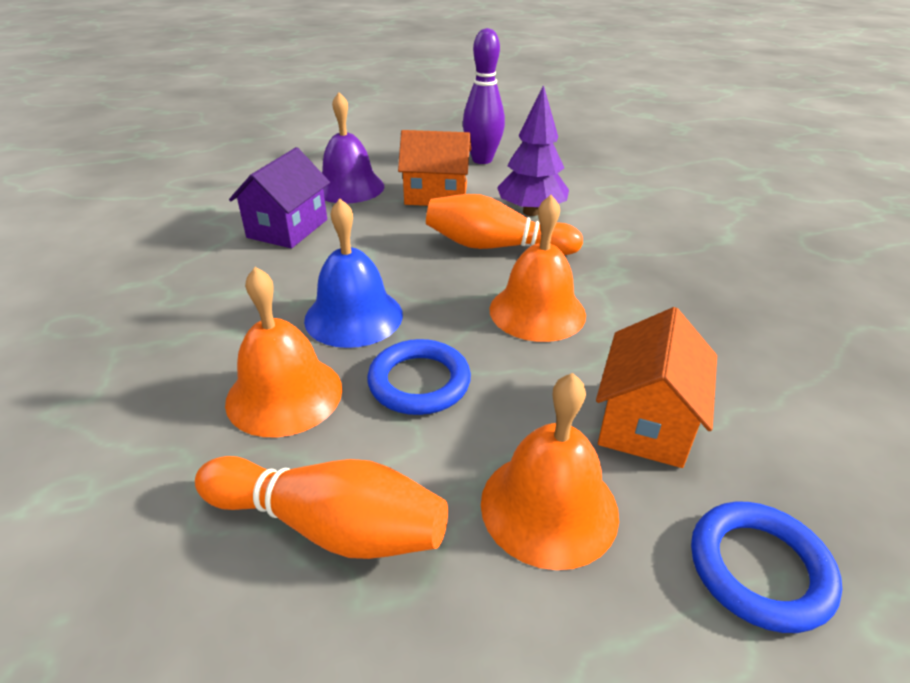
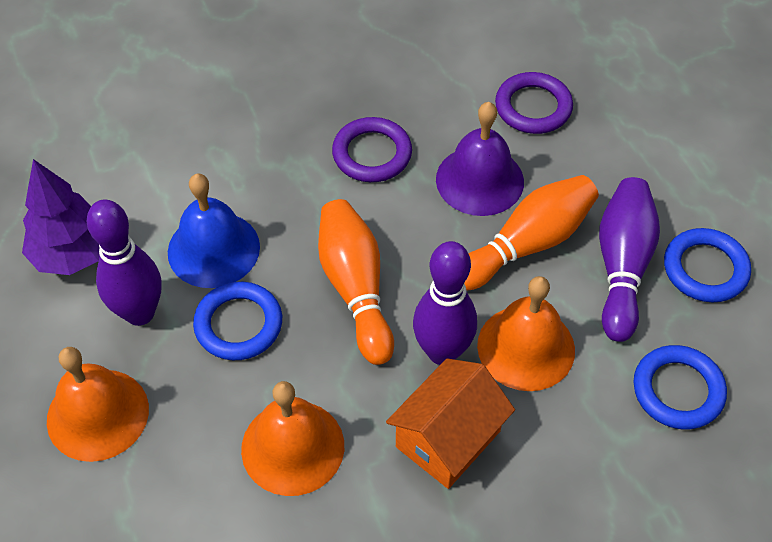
blue ring: [367,339,471,415] [691,502,842,633] = 2 -> [193,282,282,360] [634,345,727,429] [664,228,751,302] = 3
orange house: [398,130,471,206] [596,307,717,468] = 2 -> [386,358,515,489] = 1
purple bowling pin: [463,28,505,164] = 1 -> [87,199,162,326] [413,241,477,365] [599,177,660,342] = 3
purple house: [229,147,330,248] = 1 -> none = 0
purple ring: none = 0 -> [332,117,412,182] [495,72,573,134] = 2

